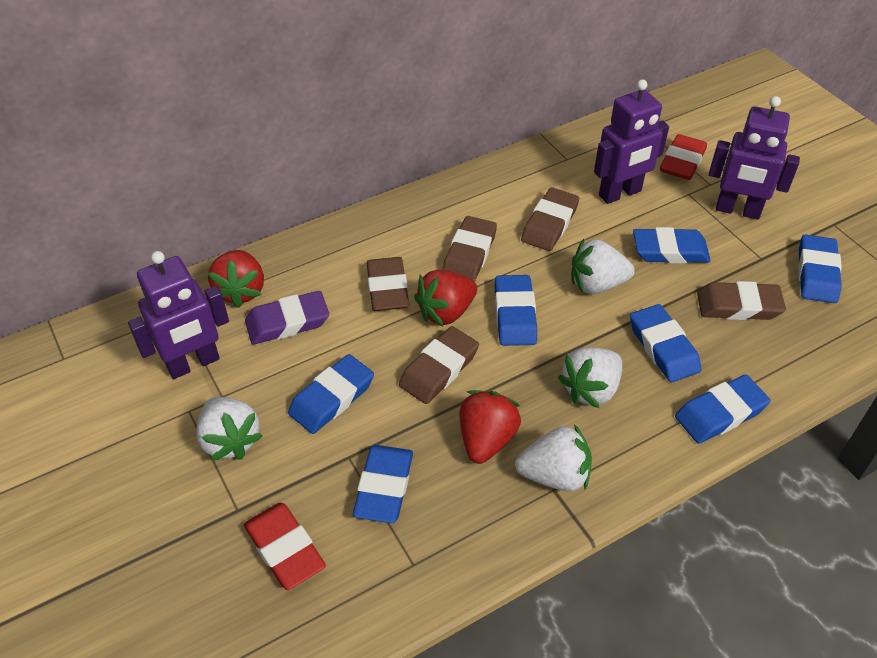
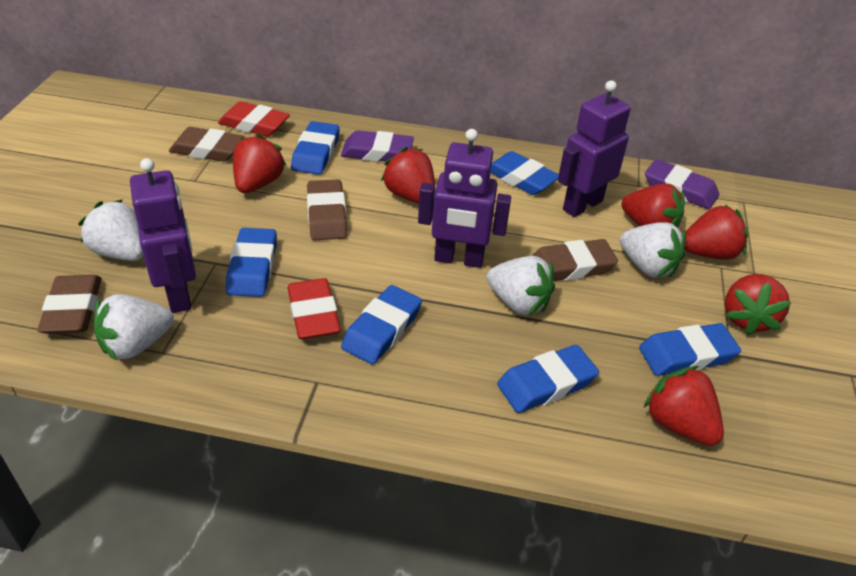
blue eraser: [288,354,374,434] [353,445,413,523] [495,275,537,346] [630,304,701,382] [633,227,711,264] [675,375,771,444] [798,234,842,303] = 7 -> [226,228,277,297] [291,121,340,175] [341,285,422,364] [491,151,559,195] [497,345,599,413] [639,323,741,376] = 6
brown eraser: [367,257,409,311] [399,326,479,404] [442,216,497,282] [521,187,579,251] [697,281,786,320] = 5 -> [37,275,102,334] [169,127,245,162] [307,179,347,240] [532,239,618,281] = 4
purple eraser: [245,291,329,345] = 1 -> [341,131,414,162] [645,159,719,209] = 2
red strawberry: [208,250,264,308] [414,270,477,326] [459,390,521,464] = 3 -> [233,134,287,193] [381,147,435,204] [621,184,685,228] [644,366,724,446] [684,205,748,260] [725,274,792,335] = 6

